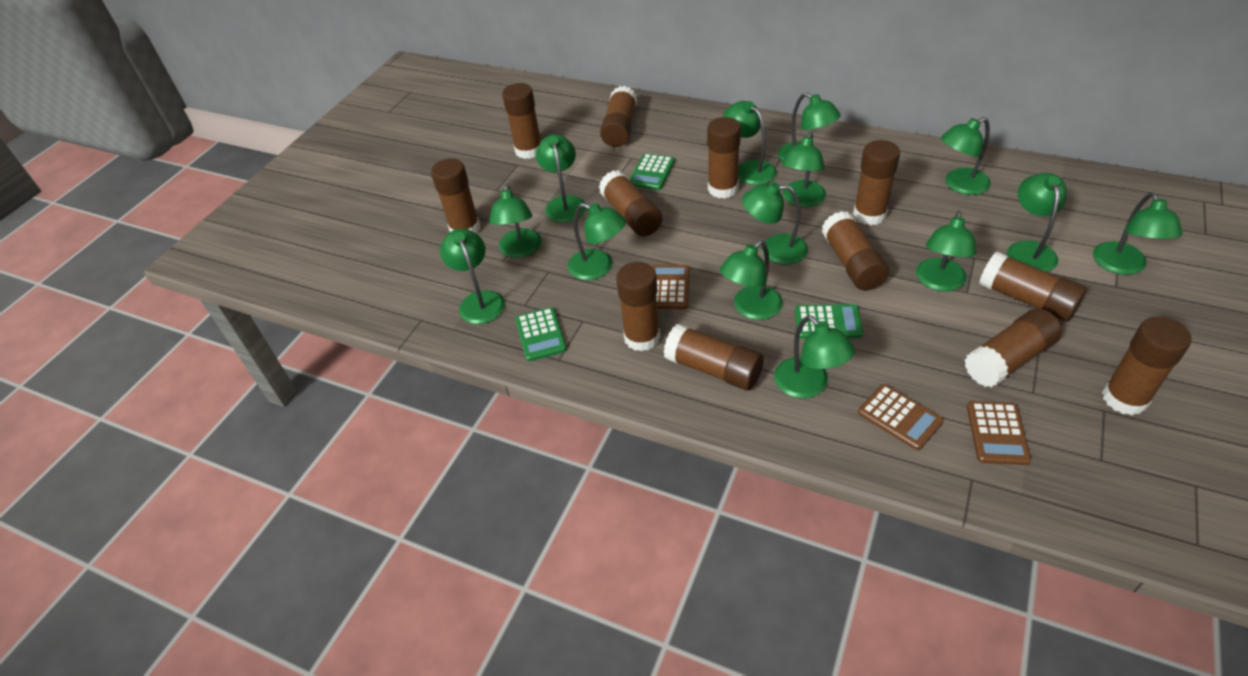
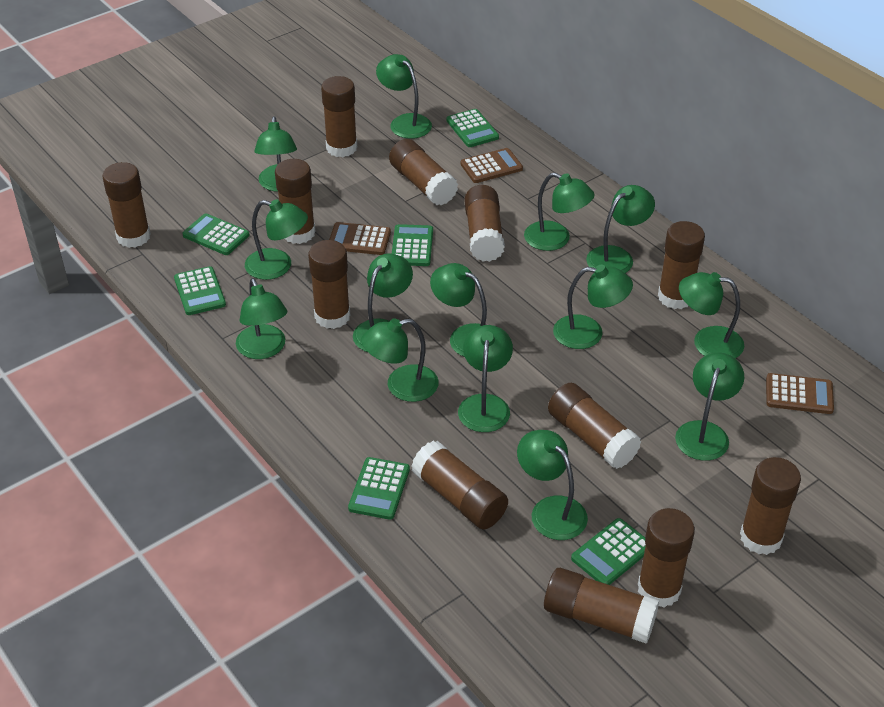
green calculator: [515,307,567,361] [629,153,675,190] [795,304,863,339] = 3 -> [174,266,226,315] [182,213,249,255] [348,457,410,520] [392,224,433,266] [446,109,499,147] [571,518,646,585] = 6

